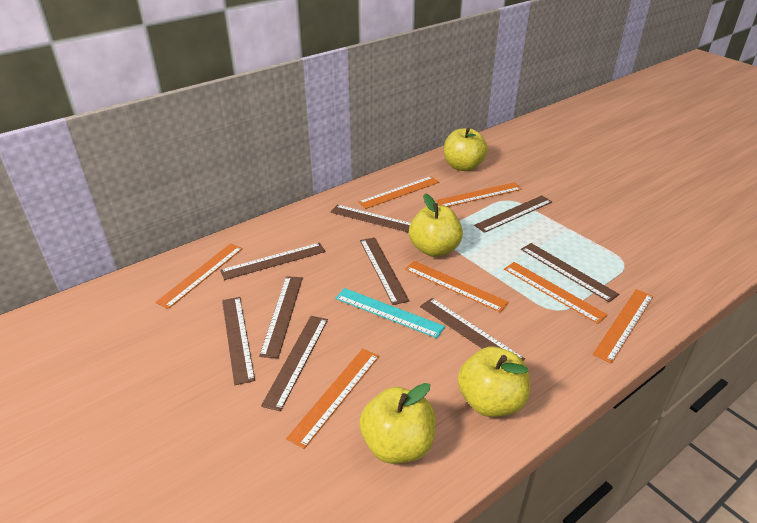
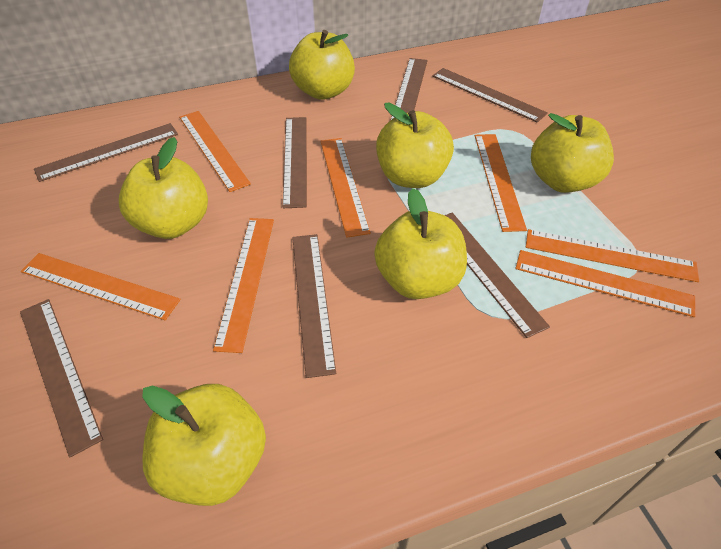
brown ruler: [220,243,325,280] [222,297,255,385] [259,276,303,358] [261,316,328,411] [330,205,411,233] [360,237,409,305] [420,298,525,361] [474,195,552,233] [521,243,619,302] = 9 -> [20,299,103,458] [34,123,178,182] [283,117,307,208] [292,234,336,378] [390,58,428,121] [432,68,548,123] [445,213,550,338] = 7
turquoise ruler: [335,288,445,338] = 1 -> none = 0
yellow apple: [360,383,436,464] [409,193,463,257] [444,127,488,171] [458,347,530,417] = 4 -> [119,137,208,239] [142,384,266,506] [289,30,355,100] [374,188,467,299] [376,103,454,188] [531,113,614,193] = 6

